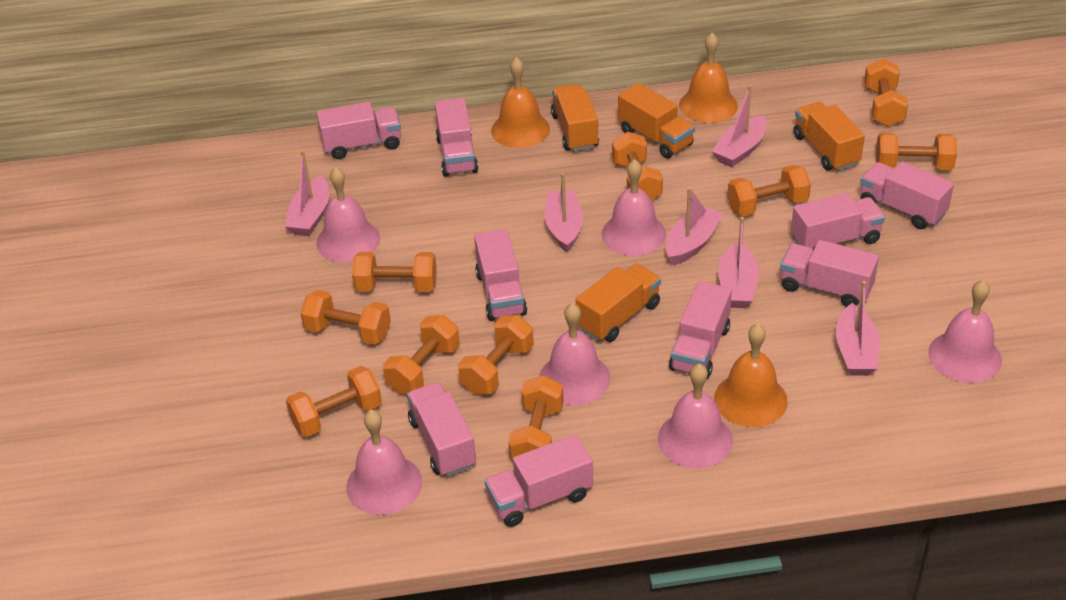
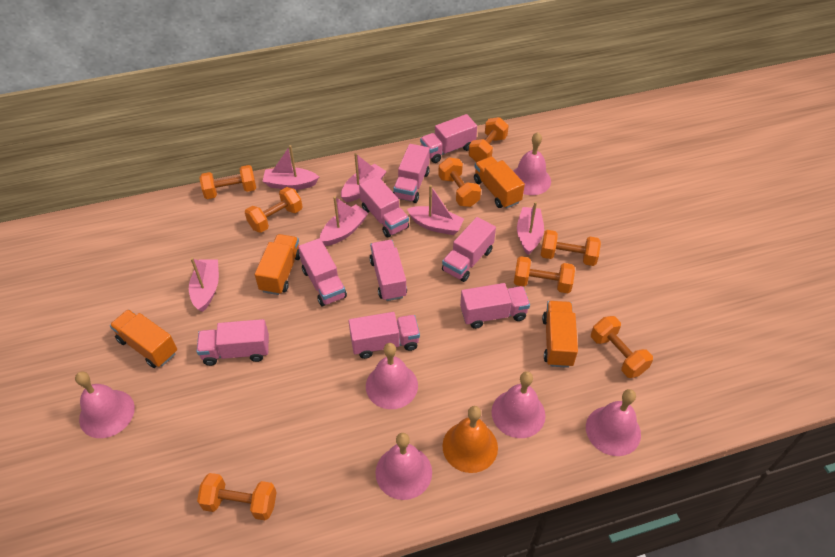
orange bell: [491,57,550,148] [679,32,738,123] [714,324,788,427] = 3 -> [443,406,498,473] = 1
orange dumbbell: [286,366,382,437] [300,290,391,345] [352,252,437,292] [383,315,460,394] [458,315,534,394] [508,375,564,460] [612,132,663,200] [727,165,811,216] [864,58,908,127] [876,132,957,170] = 10 -> [197,473,277,521] [199,165,256,199] [245,187,302,233] [438,157,481,207] [468,117,509,162] [514,256,575,293] [541,230,601,266] [591,316,653,378] = 8

